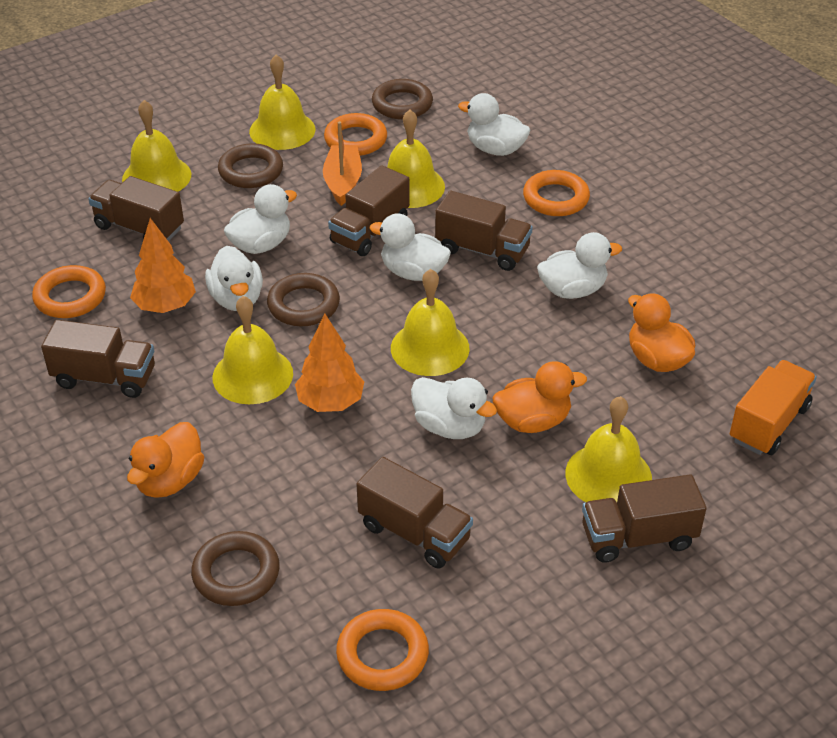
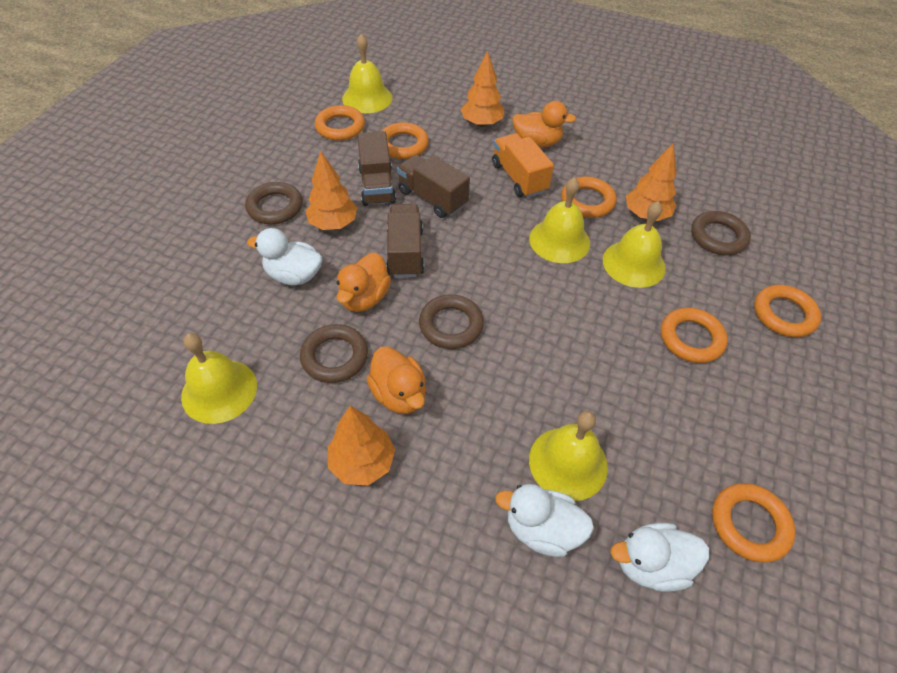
brown truck: [41,320,155,398] [88,176,184,242] [328,165,410,256] [357,457,473,569] [435,191,533,271] [582,474,707,563] = 6 -> [357,131,396,206] [386,204,424,278] [397,155,470,218] = 3
orange boat: [323,121,362,206] = 1 -> none = 0
orange ring: [32,265,106,318] [324,113,387,156] [336,609,429,691] [523,170,590,216] = 4 -> [315,105,365,141] [382,122,429,159] [561,176,617,218] [661,308,728,363] [712,483,796,562] [754,285,821,337] = 6
orange tree: [130,218,196,313] [295,314,364,412] = 2 -> [306,151,357,230] [328,406,395,485] [461,51,504,127] [626,143,676,221] = 4
white duck: [205,246,263,311] [224,184,297,254] [369,213,451,281] [411,377,497,439] [458,93,530,156] [537,232,622,299] = 6 -> [247,228,323,285] [495,484,594,557] [611,523,709,592] = 3
yellow bell: [122,100,191,192] [213,296,293,404] [249,55,315,150] [387,110,445,208] [391,269,470,376] [565,396,652,502] = 6 -> [181,333,257,424] [342,34,392,113] [529,177,590,263] [529,411,608,501] [603,201,666,288] = 5

